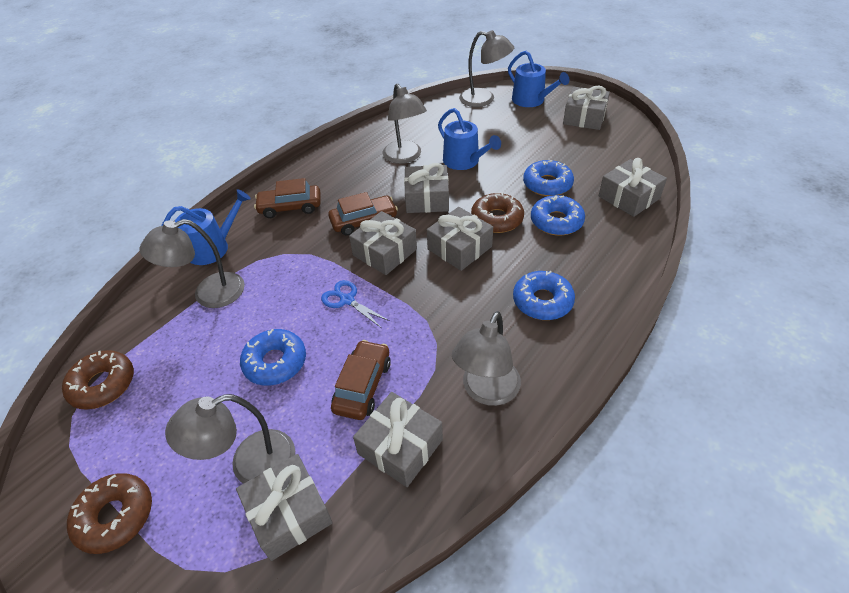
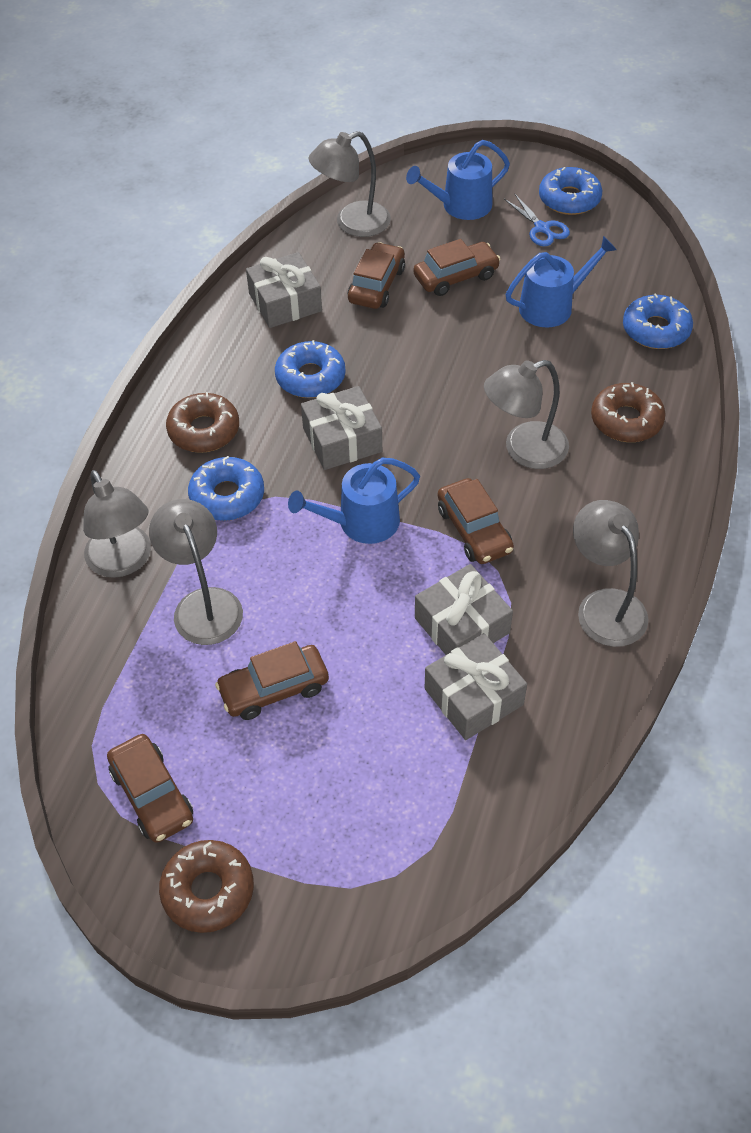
brown car: [254,178,321,218] [328,192,398,236] [331,340,391,420] = 3 -> [107,734,193,843] [215,641,329,720] [348,242,405,309] [413,239,501,296] [438,478,514,564] = 5
grey gift: [236,454,333,561] [349,211,417,275] [353,392,443,487] [404,163,449,213] [427,207,493,271] [563,86,610,130] [599,158,667,217] = 7 -> [246,252,322,328] [301,386,382,470] [415,564,513,655] [425,633,527,740] = 4

